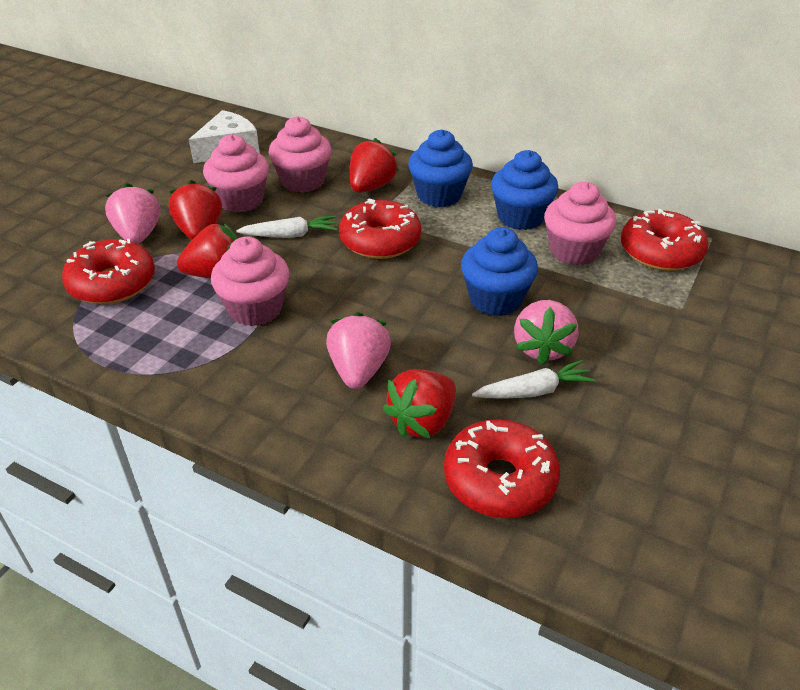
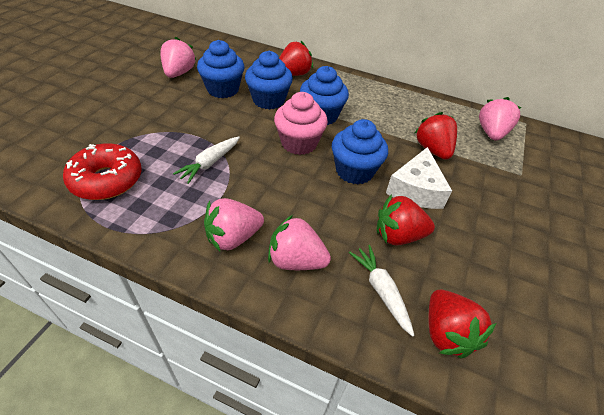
blue cupcake: [408,129,473,207] [461,227,538,316] [491,150,559,230] = 3 -> [197,40,245,98] [245,51,293,110] [300,66,349,125] [332,119,388,184] = 4
pink cupcake: [203,134,269,212] [211,237,290,326] [268,116,332,193] [544,182,616,265] = 4 -> [274,92,328,155] = 1
pink strawberry: [105,183,160,244] [326,312,391,389] [514,300,578,365] = 3 -> [160,37,196,78] [204,198,264,251] [268,215,331,270] [479,97,521,141] = 4
red donut: [62,239,155,304] [339,199,421,259] [444,419,560,518] [621,209,708,271] = 4 -> [63,143,142,200] = 1

